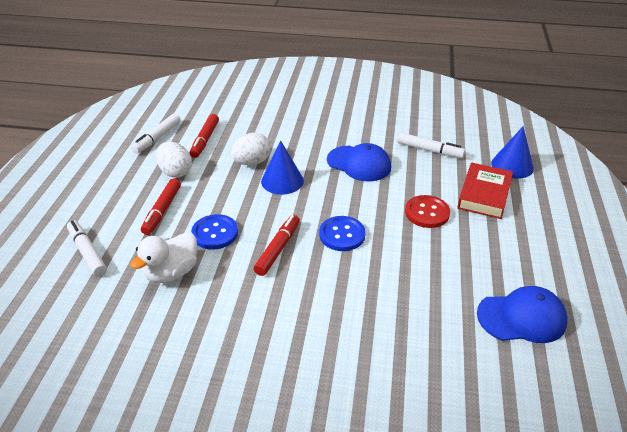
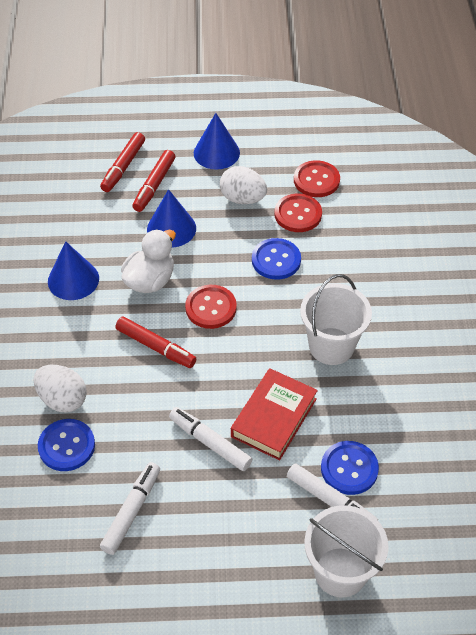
blue button: [191,214,238,250] [319,216,366,251] = 2 -> [38,419,95,471] [252,238,301,280] [321,441,379,495] = 3
blue cap: [327,143,391,182] [477,286,567,343] = 2 -> none = 0
blue cone: [261,141,304,195] [491,126,534,179] = 2 -> [48,241,99,300] [147,189,196,247] [194,113,240,170] = 3
red button: [405,195,450,228] = 1 -> [185,285,237,329] [274,194,322,232] [294,160,340,197] = 3
white bucket: none = 0 -> [300,274,372,365] [304,505,389,597] = 2

